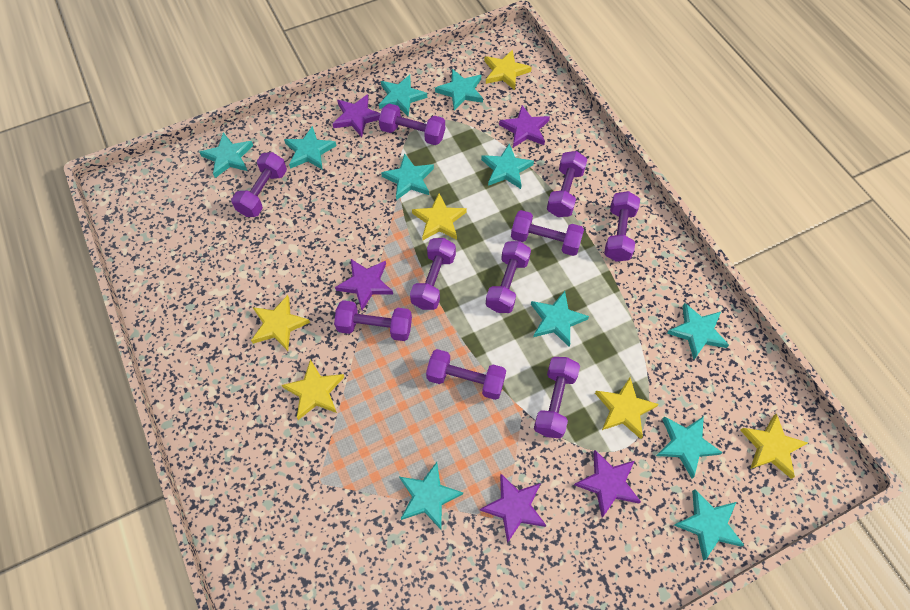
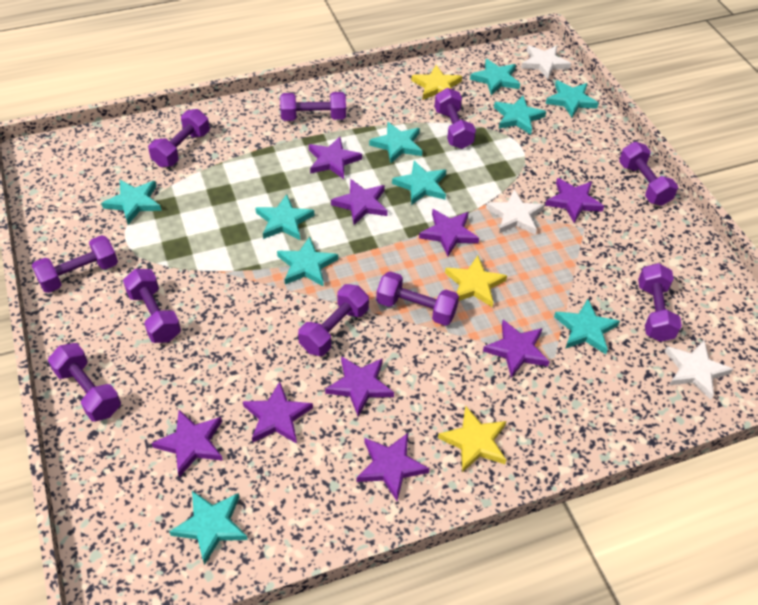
purple star: [333,94,381,137] [335,259,393,310] [480,474,546,543] [499,105,550,148] [574,450,641,517] = 5 -> [152,410,223,477] [243,381,313,444] [309,137,362,179] [325,356,394,416] [331,179,388,225] [357,433,429,501] [419,209,479,256] [483,320,550,378] [545,178,604,223] = 9
turquoise star: [199,132,253,178] [284,126,337,170] [379,75,427,116] [381,153,434,200] [399,462,463,529] [435,69,483,110] [481,143,534,189] [531,291,589,346] [656,416,723,478] [667,303,729,359] [674,489,744,561] = 11 -> [101,180,161,224] [169,491,248,565] [255,194,314,240] [277,237,338,287] [369,122,422,163] [392,161,446,205] [470,59,520,95] [494,96,546,135] [546,80,599,118] [554,299,620,354] = 10
white star: none = 0 -> [486,190,544,235] [521,45,571,79] [665,341,733,400] = 3
yellow star: [251,295,310,351] [282,359,344,420] [412,193,467,240] [484,49,532,90] [595,377,659,439] [740,413,808,479] = 6 -> [411,65,462,100] [438,406,507,473] [445,256,507,307] = 3

